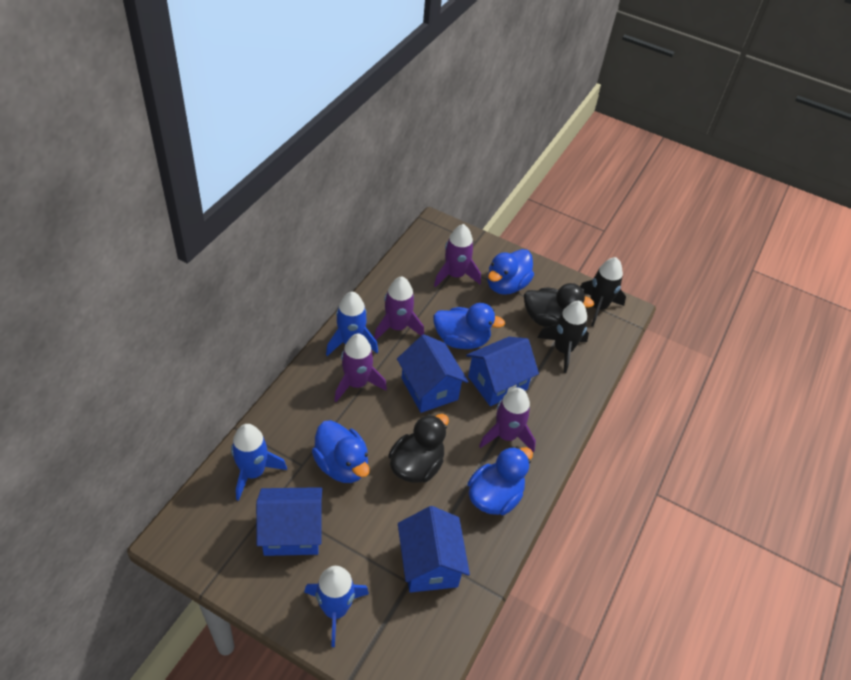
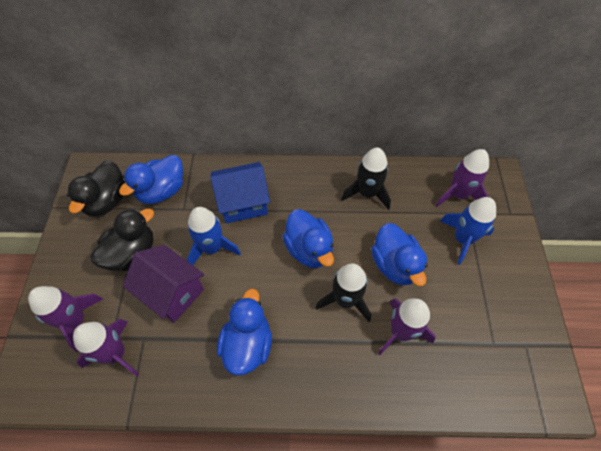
blue house: [256,487,322,556] [397,334,469,413] [398,506,470,593] [466,337,539,406] = 4 -> [210,162,270,224] = 1
blue rocket: [231,424,287,501] [304,566,369,647] [326,292,378,356] = 3 -> [187,207,241,265] [440,197,496,265] = 2
purple house: none = 0 -> [123,245,204,323] = 1

